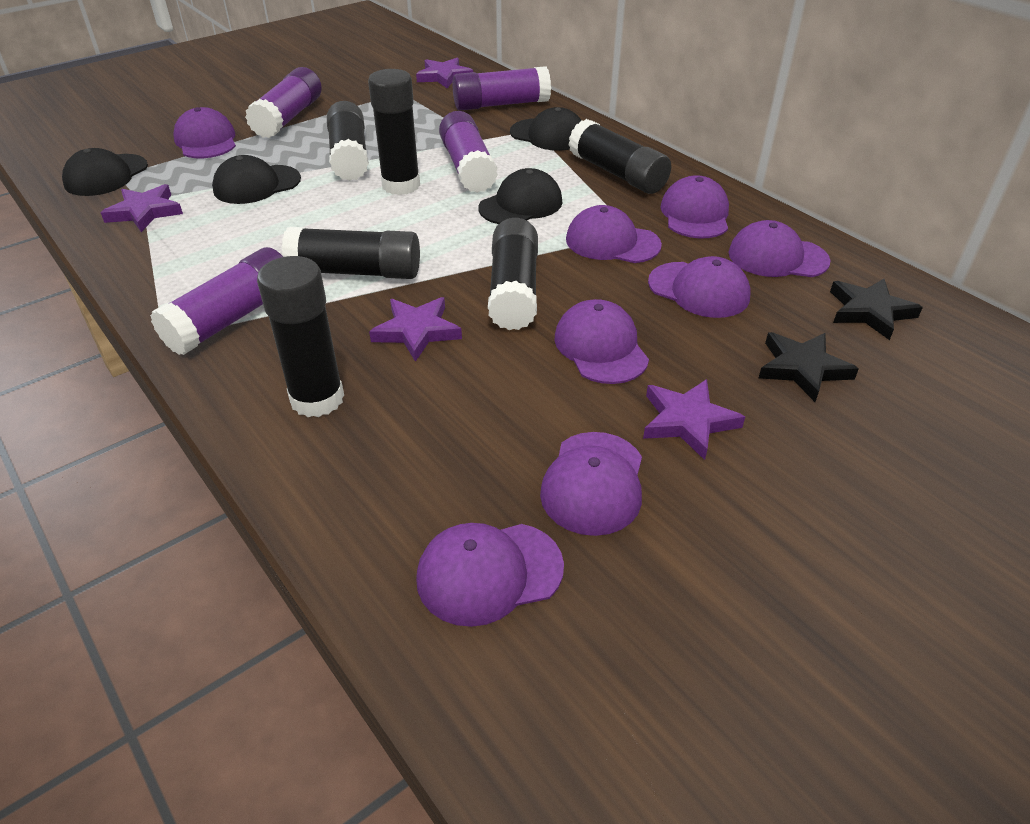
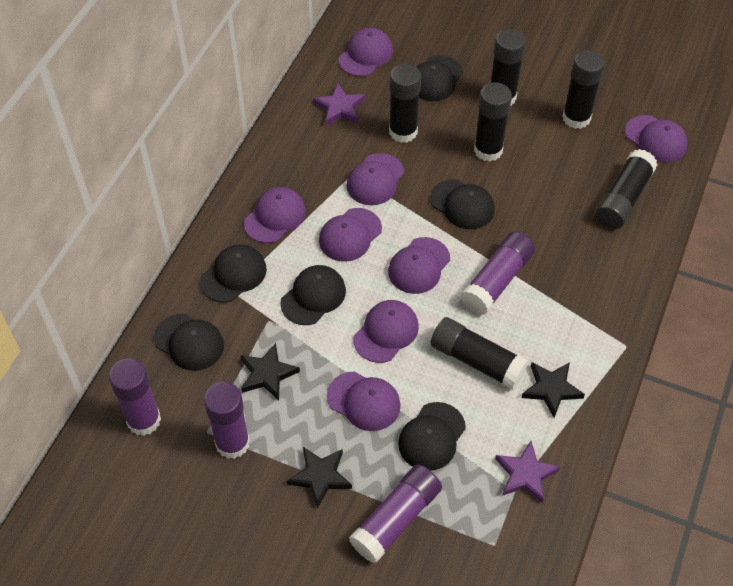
black cap: [62,148,148,196] [212,155,301,204] [479,168,562,224] [510,107,581,151] = 4 -> [154,314,224,371] [200,244,267,303] [280,265,346,325] [398,402,466,471] [416,55,463,101] [430,179,495,229] = 6
black star: [759,332,859,402] [830,279,923,340] = 2 -> [240,343,300,400] [287,447,352,509] [522,362,585,418] = 3
purple star: [101,184,183,232] [369,297,462,362] [416,58,473,89] [643,379,745,460] = 4 -> [313,83,365,126] [495,441,560,503] = 2

